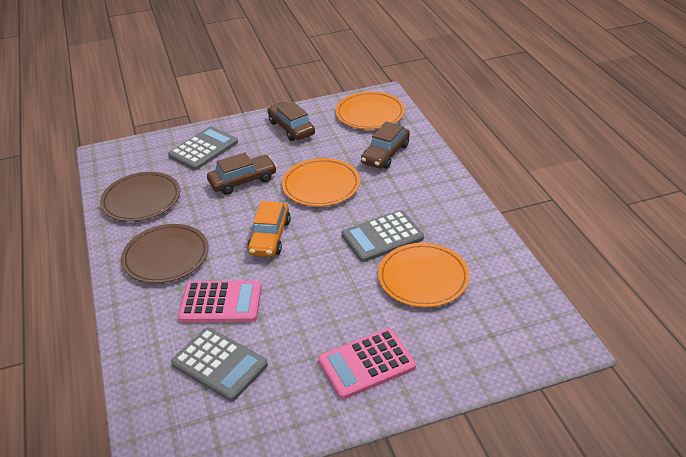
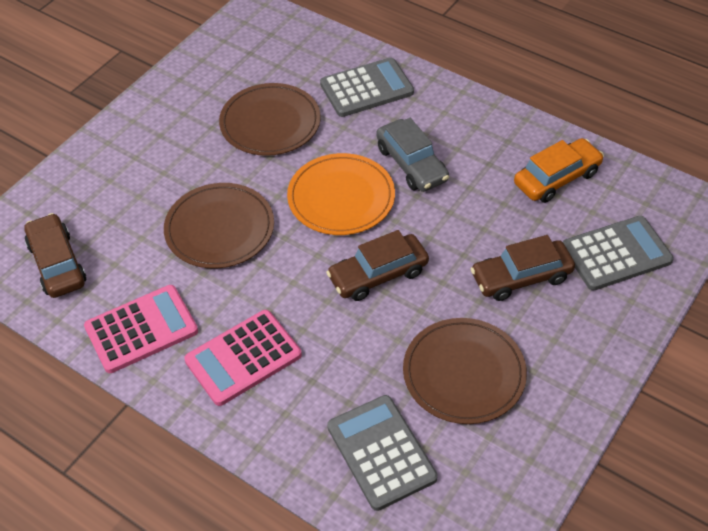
brown plate: [100,172,180,222] [121,224,209,283] = 2 -> [164,183,274,269] [219,83,321,156] [403,318,527,424] = 3
grey car: none = 0 -> [376,118,449,192] = 1
orange plate: [282,158,360,207] [335,91,405,129] [378,243,470,307] = 3 -> [287,153,395,235] = 1

